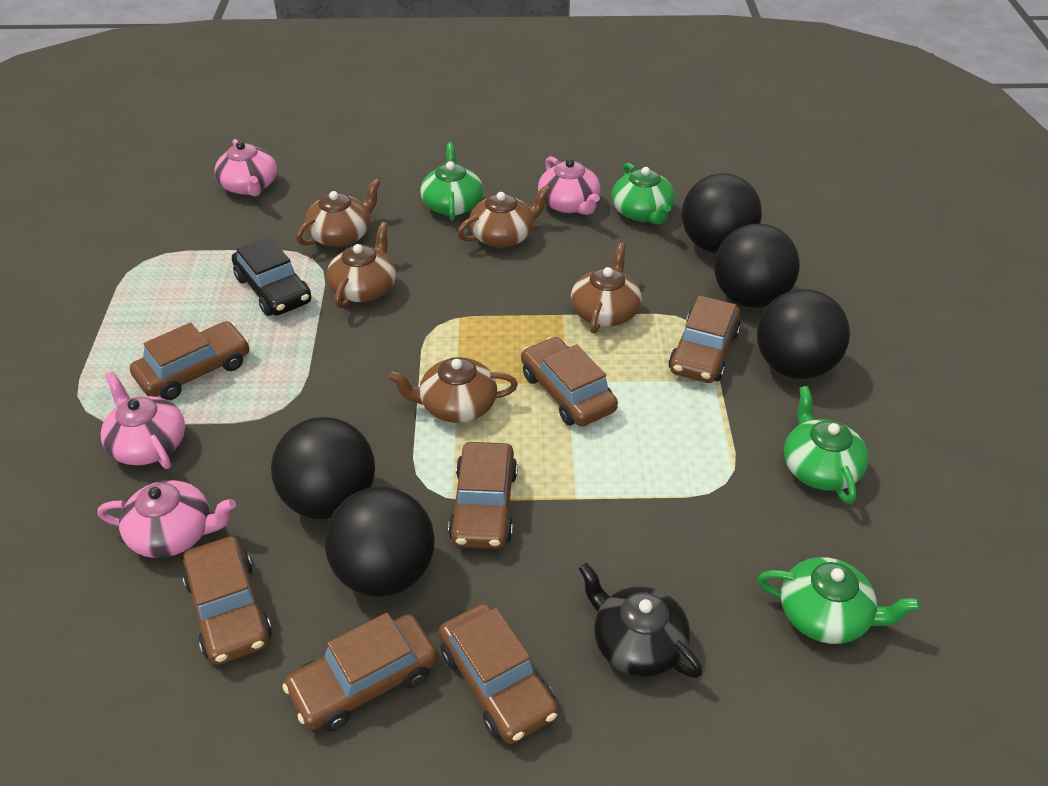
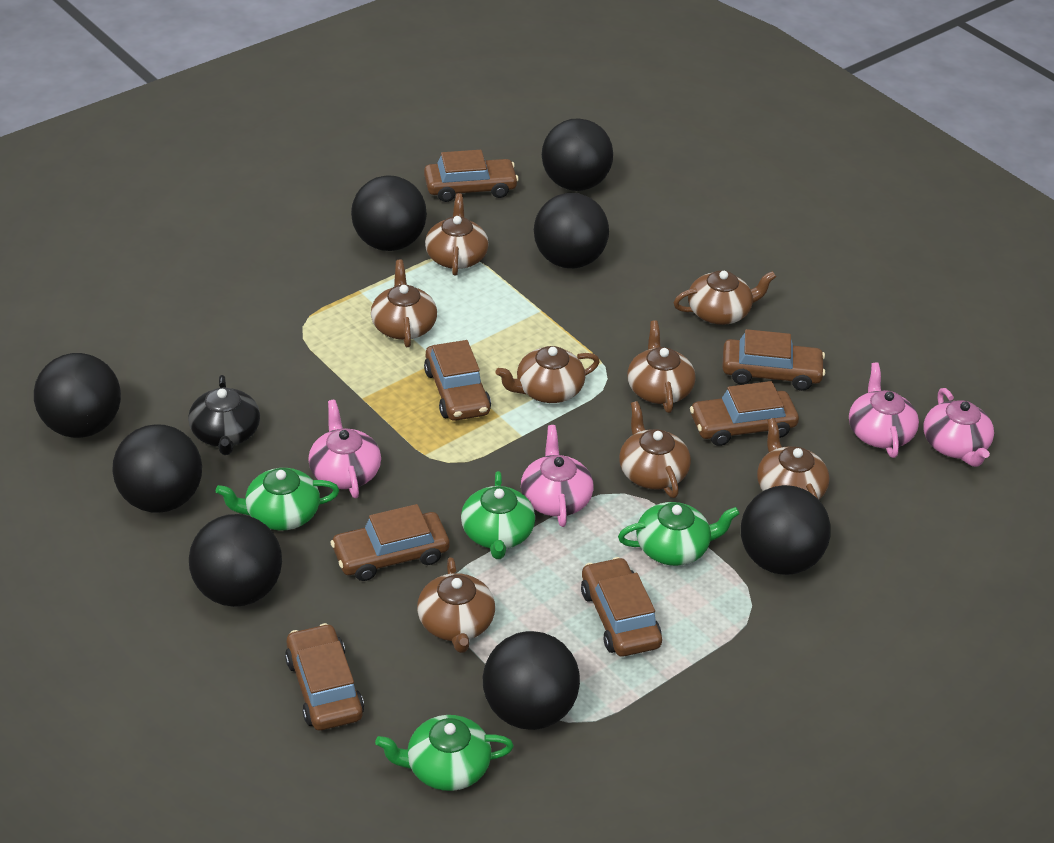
black ball: [271,417,375,520] [325,487,435,597] [682,173,762,253] [714,223,800,308] [757,289,850,379] = 5 -> [34,353,121,438] [112,424,202,513] [189,514,282,607] [351,175,427,251] [483,631,580,730] [534,193,609,268] [542,118,613,191] [741,485,831,575] = 8
black car: [232,237,311,316] = 1 -> none = 0
brown teapot: [296,178,381,247] [327,222,396,308] [388,357,518,423] [457,185,551,247] [571,243,642,334] = 5 -> [371,260,437,347] [417,557,495,653] [425,193,489,276] [496,346,600,403] [619,401,691,498] [627,320,696,413] [673,271,776,325] [757,418,829,500] = 8

